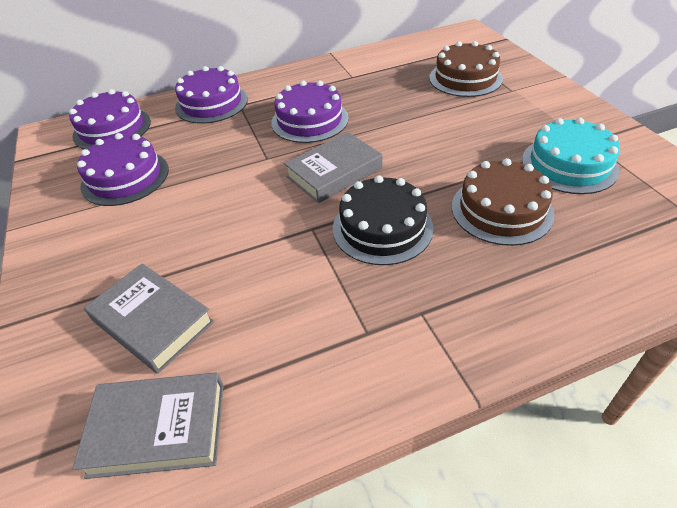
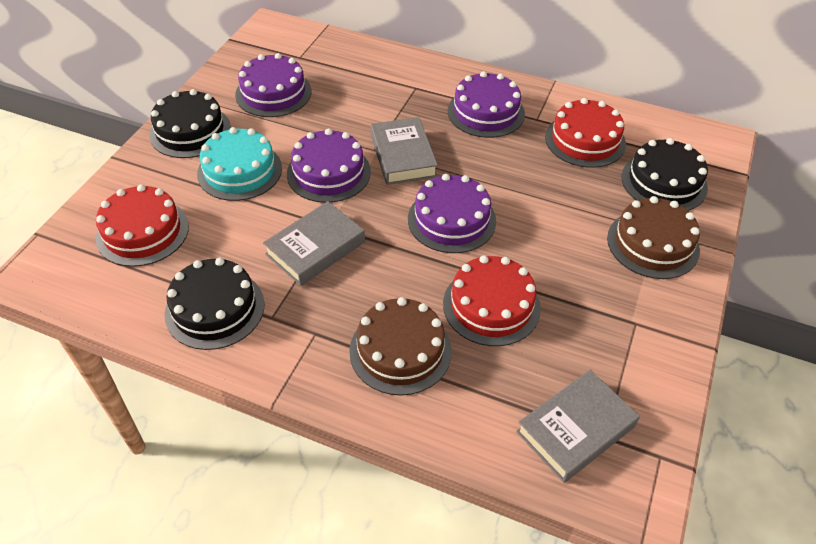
black cake: [333,175,433,265] = 1 -> [149,89,231,158] [164,258,264,350] [622,138,708,211] = 3
red cake: none = 0 -> [96,184,189,267] [443,255,541,346] [545,98,626,168] = 3

